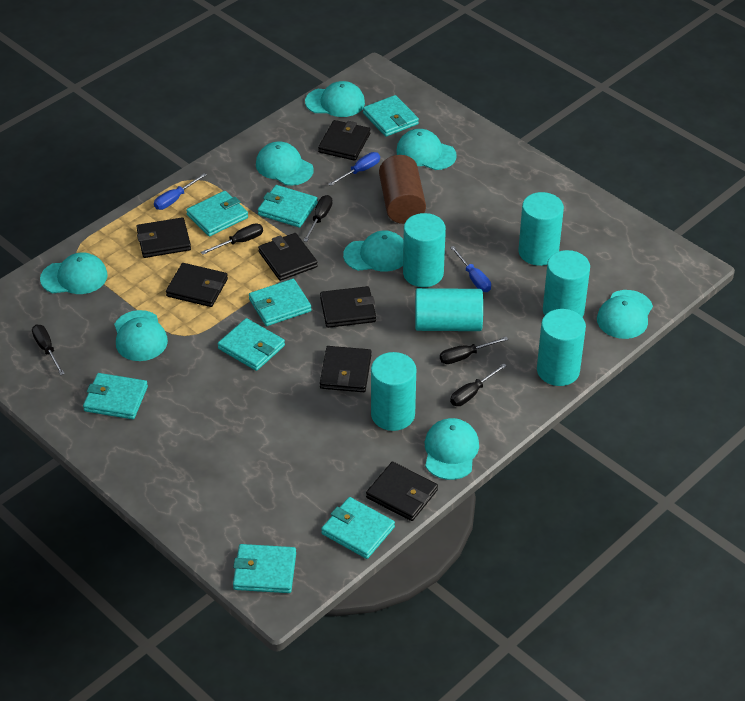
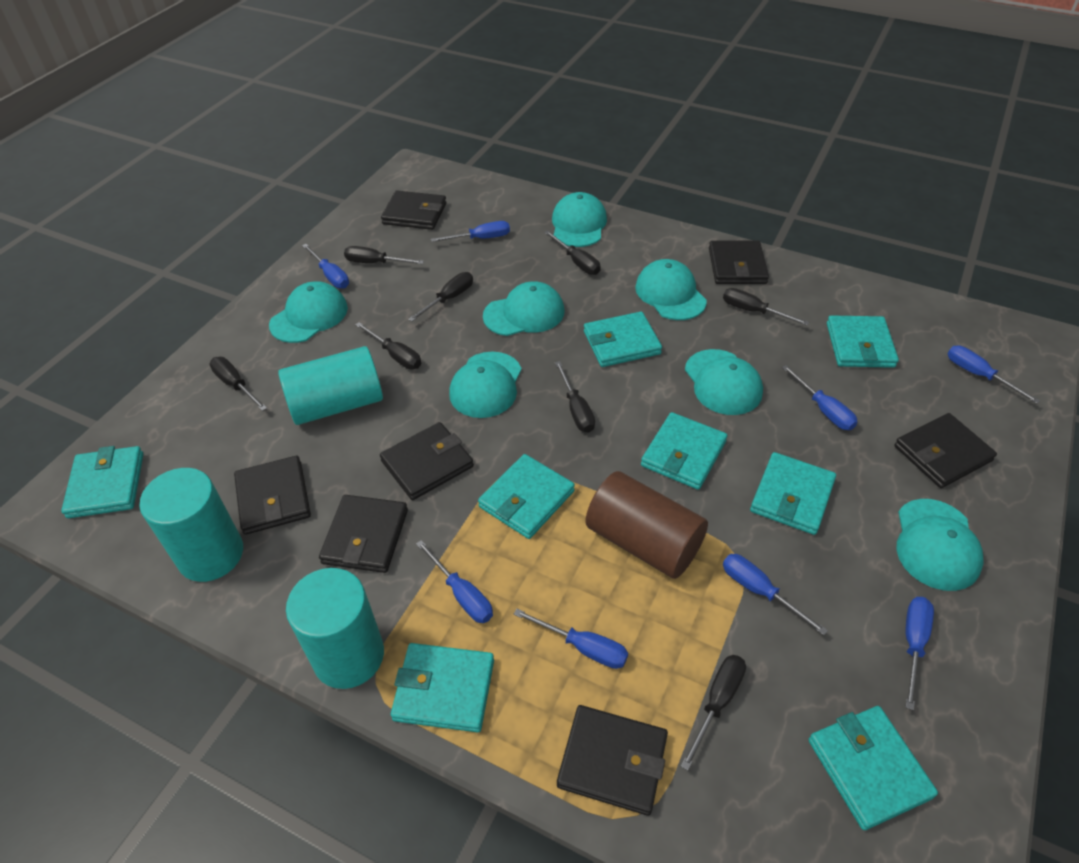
black screwdriver: [32,325,65,375] [201,223,263,255] [303,195,333,242] [440,337,508,364] [450,363,507,406] = 5 -> [209,357,267,411] [344,246,424,264] [355,322,421,369] [408,272,473,322] [544,230,601,275] [555,361,595,433] [681,655,746,771] [723,288,809,326] = 8
blue screwdriver: [154,173,206,210] [328,152,380,186] [450,246,491,292] = 3 -> [302,244,349,288] [416,540,493,623] [431,221,510,242] [513,609,628,669] [723,554,828,635] [782,365,858,430] [905,597,934,711] [948,345,1040,404] = 8
turquoise cap: [40,252,108,294] [114,310,168,361] [256,141,314,186] [305,81,365,117] [343,231,404,271] [396,129,457,170] [425,418,479,480] [597,290,653,339] = 8 -> [269,281,348,343] [449,352,522,418] [483,281,565,336] [552,192,607,247] [635,259,707,320] [685,349,763,415] [896,499,984,591] = 7
turquoise cylinder: [371,352,416,431] [403,213,446,287] [415,288,483,331] [518,192,564,266] [537,309,586,386] [543,250,590,318] = 6 -> [139,468,243,582] [278,346,383,425] [286,568,384,689] = 3

